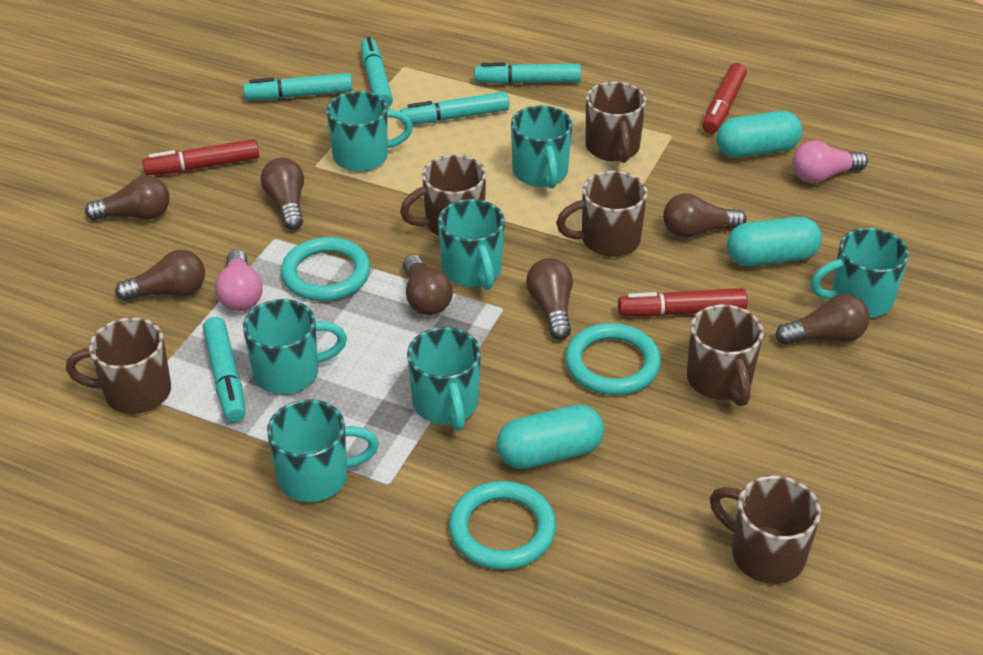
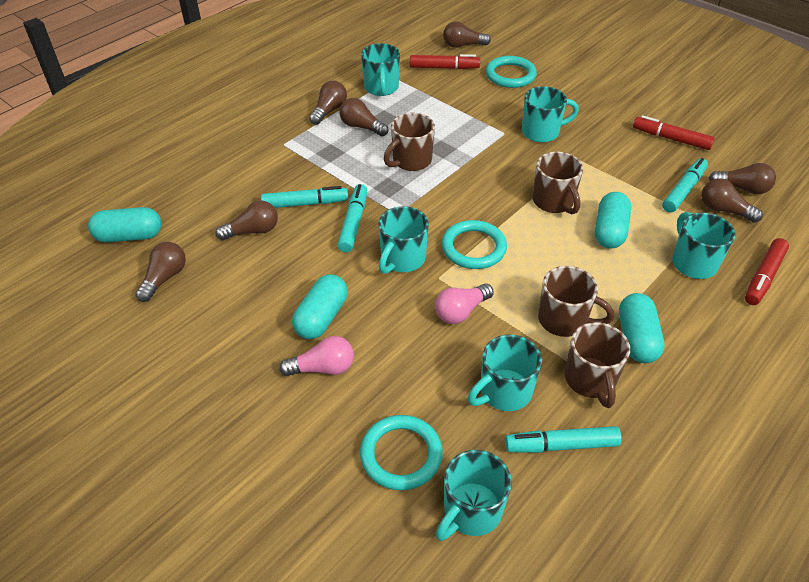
brown mug: [66,317,171,414] [400,154,486,236] [556,171,648,257] [586,81,646,163] [687,304,764,406] [710,475,821,584] = 6 -> [384,113,435,171] [533,152,583,214] [538,266,615,337] [565,322,630,408] = 4
turquoise capsule: [496,404,604,469] [716,111,802,158] [727,217,822,266] = 3 -> [88,207,162,242] [292,274,348,339] [595,192,631,248] [619,293,665,363] = 4
turquoise marker: [203,317,246,422] [243,73,352,100] [361,37,393,108] [400,92,509,125] [474,62,581,84] = 5 -> [261,186,348,208] [337,184,367,252] [505,426,622,453] [662,158,708,213] = 4
turquoise mug: [243,299,347,394] [267,399,379,502] [326,91,413,172] [407,327,481,431] [438,199,505,290] [511,105,573,189] [810,228,909,318] = 7 -> [361,43,400,96] [378,206,429,274] [436,450,512,541] [468,334,542,411] [522,86,579,143] [672,212,735,279] = 6

